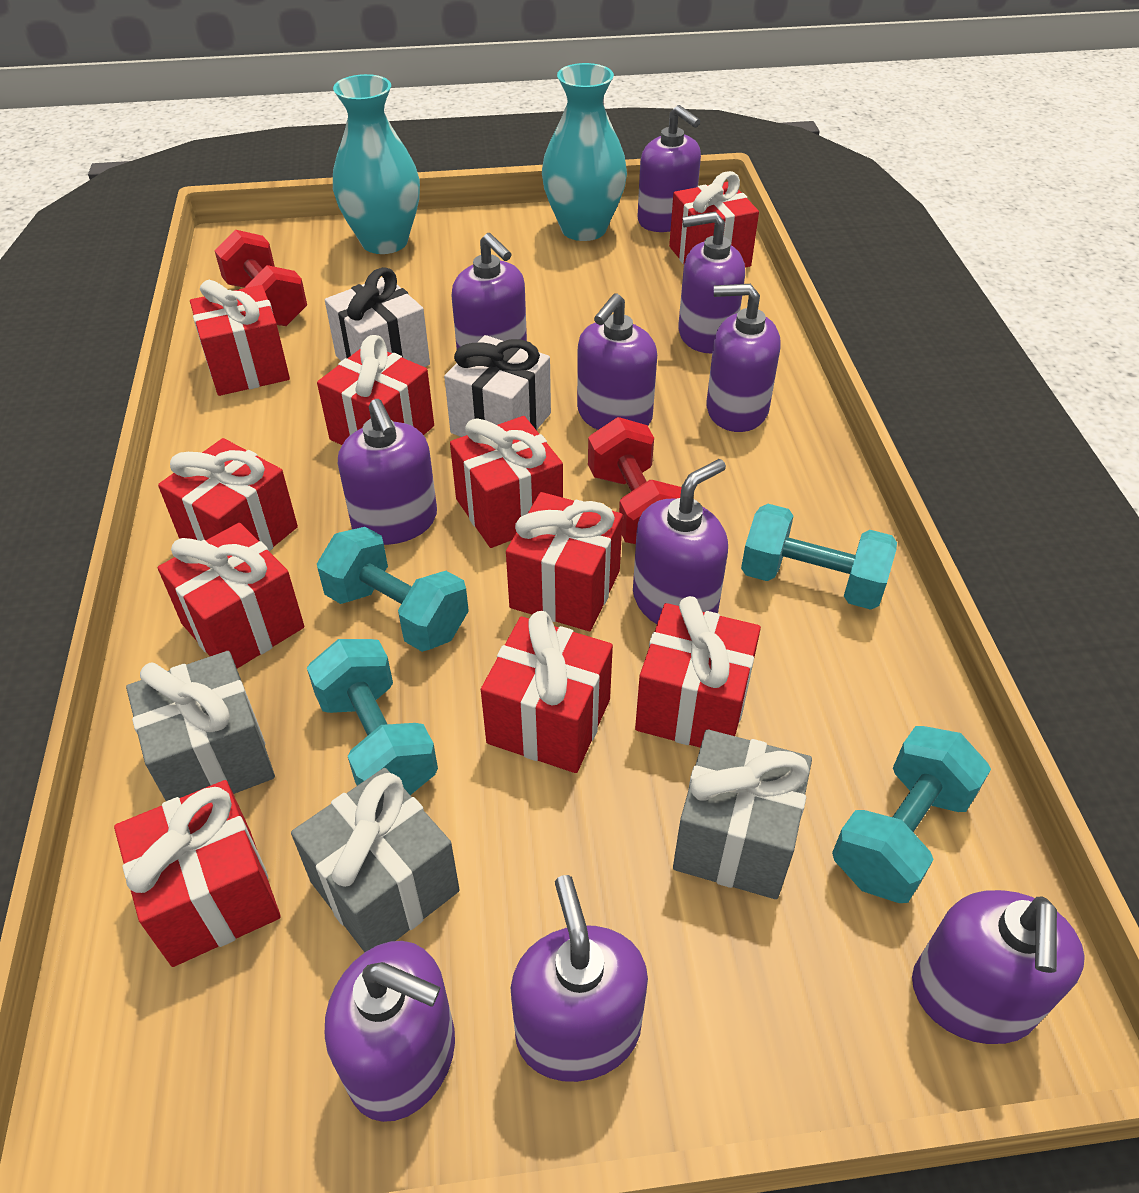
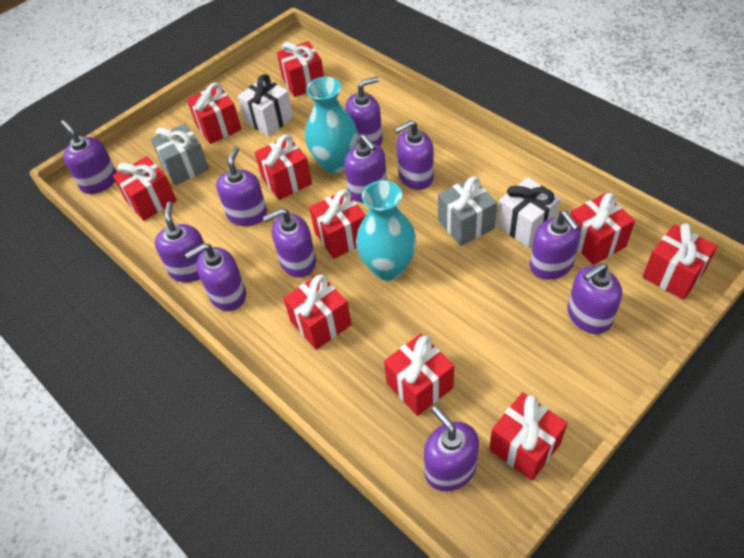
grey gift: [126,651,275,801] [291,768,460,952] [673,729,812,899] = 3 -> [151,123,209,185] [438,176,497,246] = 2
purple soap dispenser: [325,941,455,1122] [338,399,437,545] [451,233,527,349] [511,875,648,1082] [577,293,657,430] [633,459,728,624] [637,105,701,232] [678,212,745,353] [707,284,781,432] [912,890,1085,1044] = 10 -> [61,120,117,194] [155,202,204,282] [185,243,246,311] [216,147,267,226] [263,208,316,278] [344,134,387,202] [346,76,383,146] [394,120,434,190] [424,406,479,491] [530,211,581,280] [567,263,622,334] = 11
red dumbbell: [215,230,307,326] [588,417,682,544] = 2 -> none = 0
turquoise dumbbell: [307,639,438,795] [317,527,469,652] [741,504,897,610] [832,726,991,903] = 4 -> none = 0

